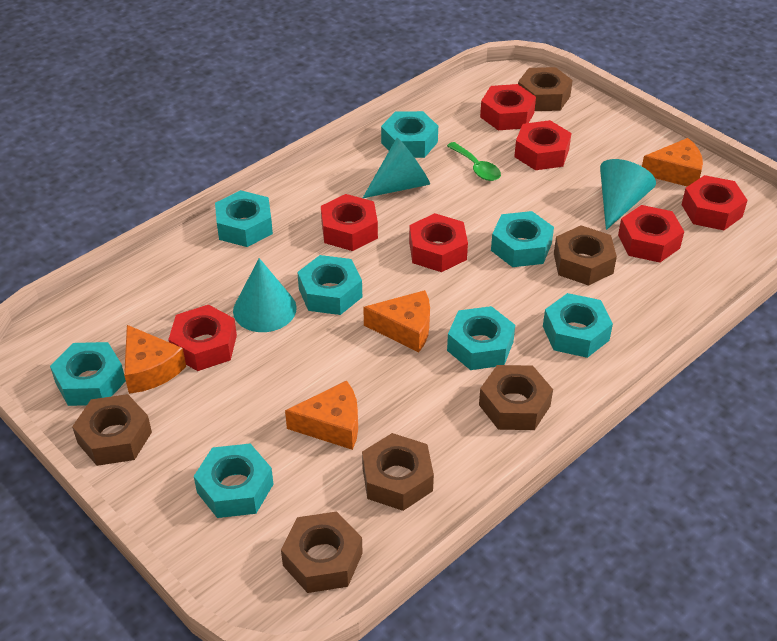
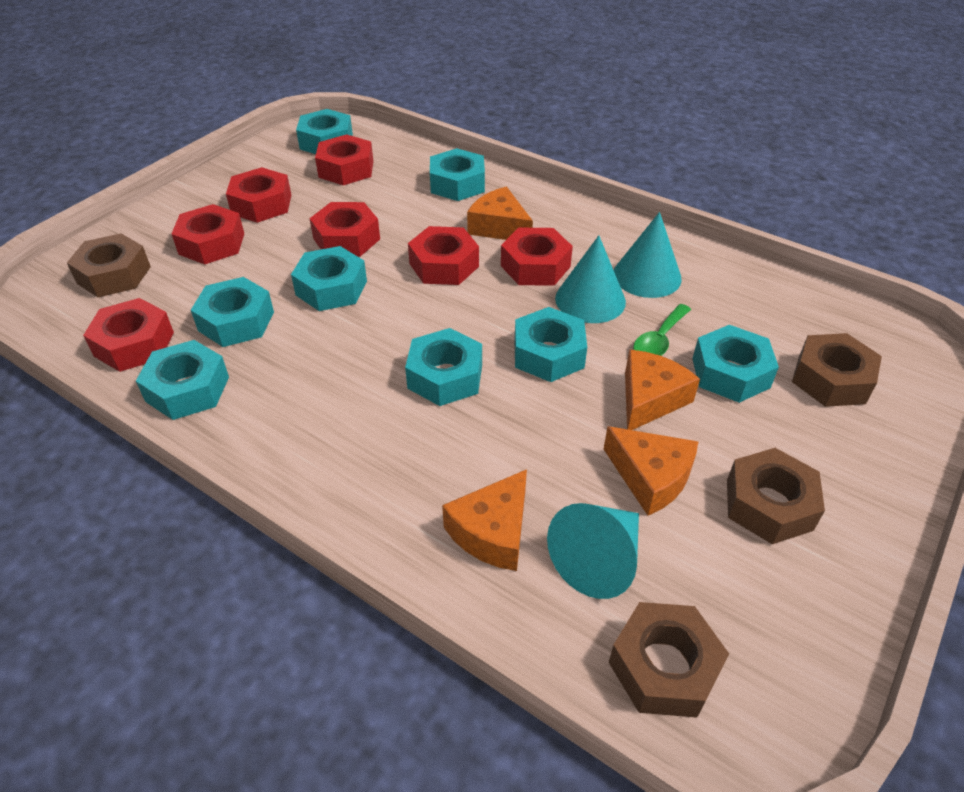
brown nut: [72,394,152,466] [281,511,363,593] [362,433,434,511] [479,365,553,430] [518,67,573,111] [554,225,617,286] = 6 -> [67,233,151,297] [609,602,729,718] [727,448,825,544] [792,333,882,407] = 4

